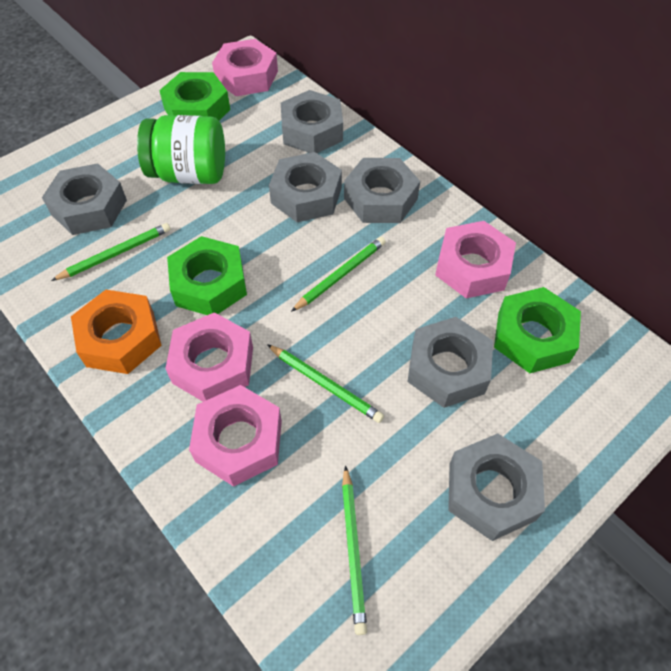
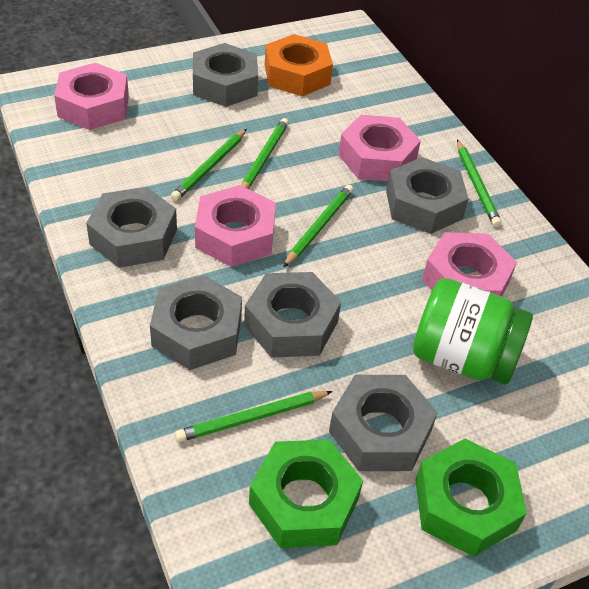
green nut: [159,72,230,121] [167,236,247,315] [494,287,581,373] = 3 -> [249,440,363,548] [415,439,527,557] = 2
green pencil: [51,223,171,281] [267,344,384,423] [291,237,386,312] [342,465,367,635] = 4 -> [171,129,247,201] [175,391,333,442] [241,118,289,189] [283,185,353,267] [457,140,502,227] = 5

